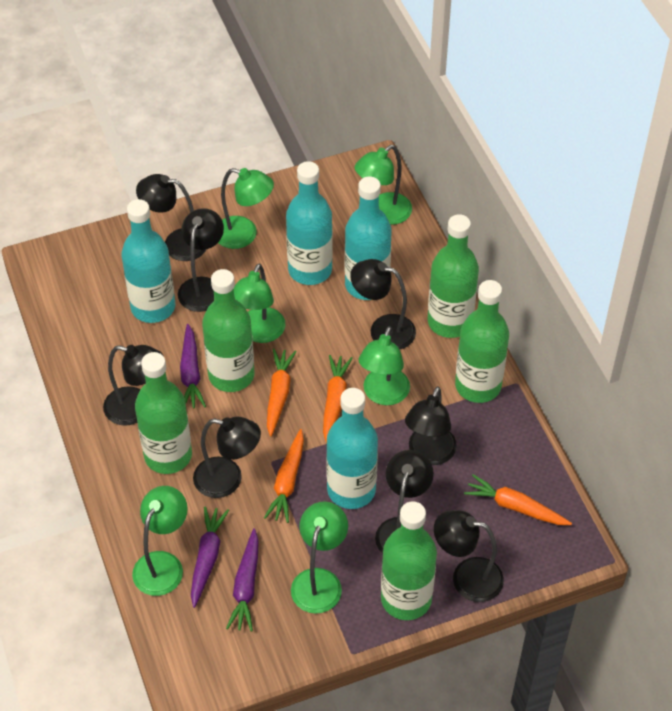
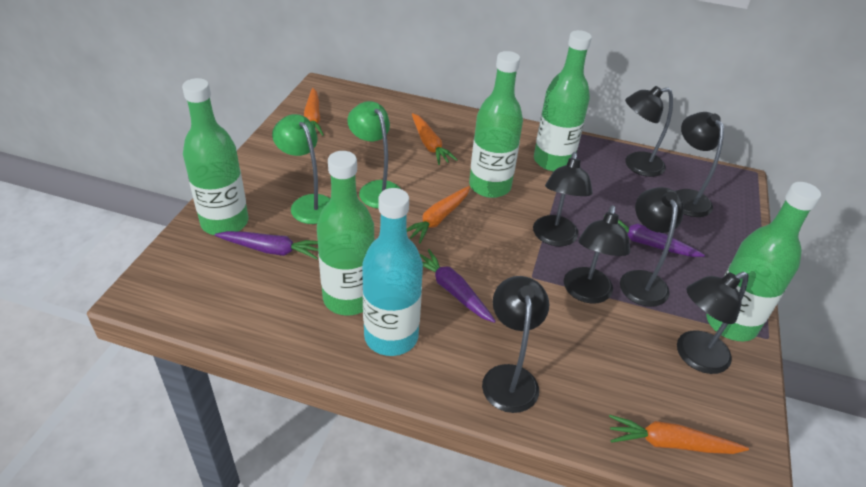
black lamp: [103,345,164,426] [136,174,206,261] [178,208,224,312] [193,417,261,498] [350,259,416,349] [375,450,434,554] [405,386,457,465] [434,510,504,602] = 8 -> [482,276,549,413] [533,152,593,247] [564,205,630,304] [620,187,684,307] [625,86,673,177] [675,112,724,217] [677,272,748,374] = 7
green lamp: [132,486,188,596] [218,168,274,249] [234,263,285,343] [291,501,348,614] [355,145,412,225] [359,326,410,405] = 6 -> [272,114,331,224] [347,101,401,208] = 2
turquoise bottle: [121,199,175,323] [286,161,333,285] [326,388,378,509] [345,177,392,300] = 4 -> [362,188,423,356] = 1

